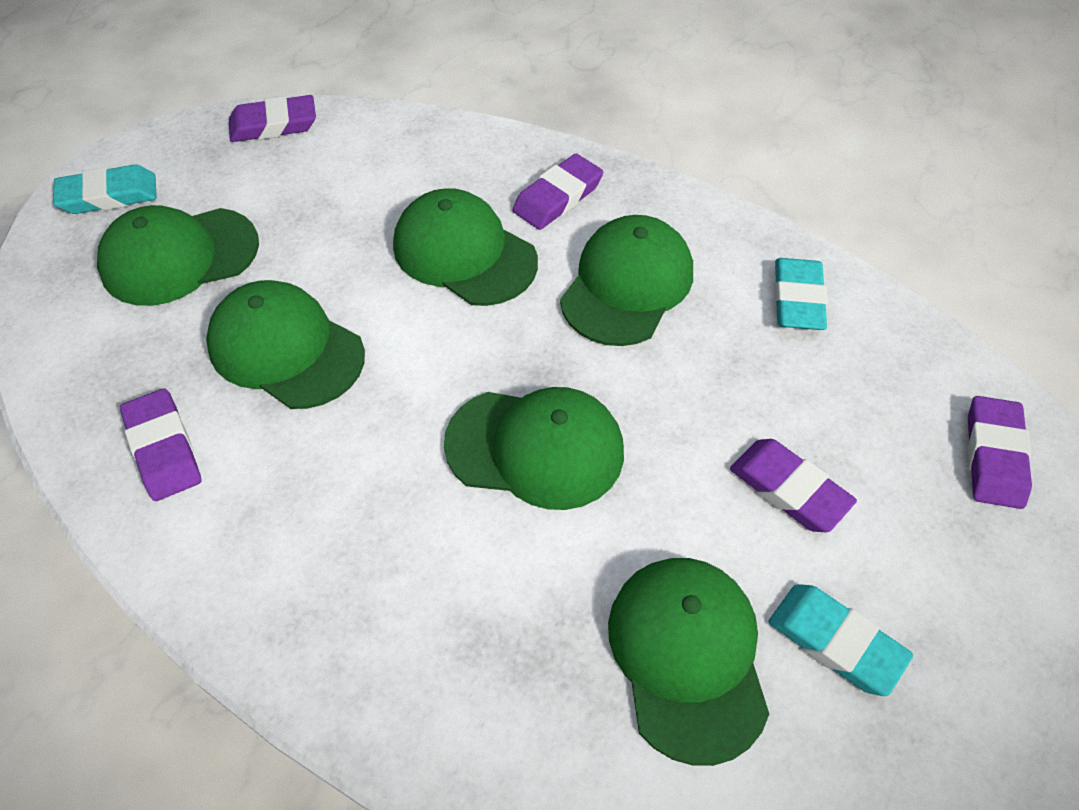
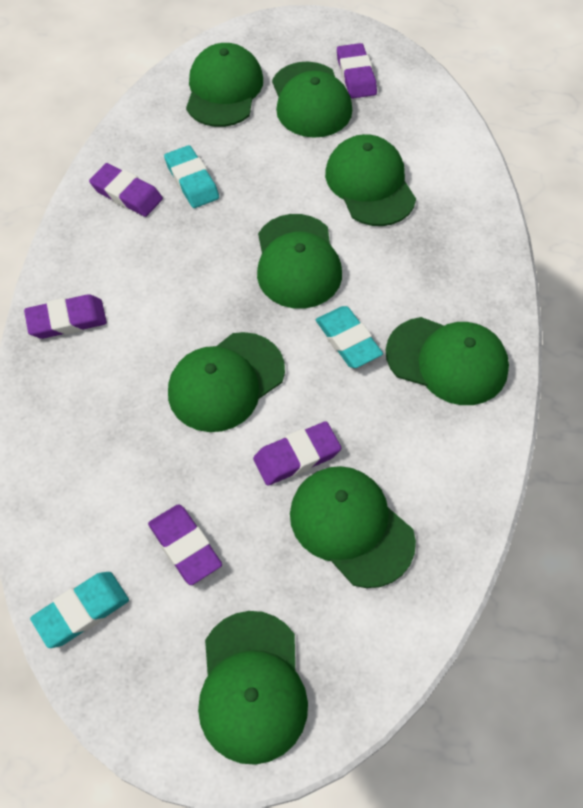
green cap: [97,205,259,306] [206,280,365,409] [393,188,538,306] [444,387,624,510] [560,215,693,346] [608,558,769,766] = 6 -> [168,332,285,432] [186,43,263,127] [198,611,308,765] [257,214,342,309] [272,62,352,138] [290,466,416,588] [325,134,416,226] [386,317,509,405] = 8

